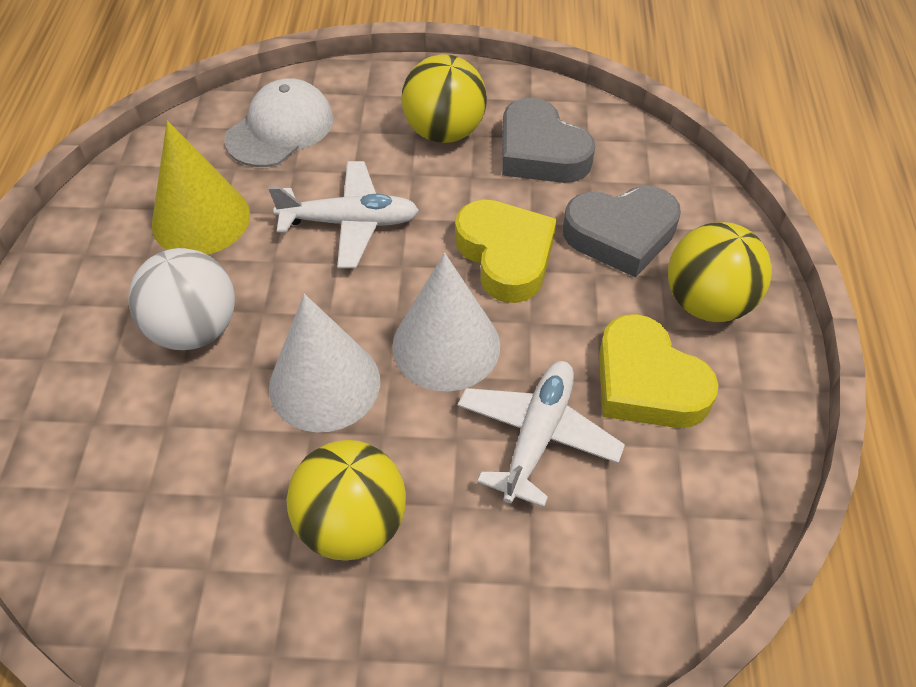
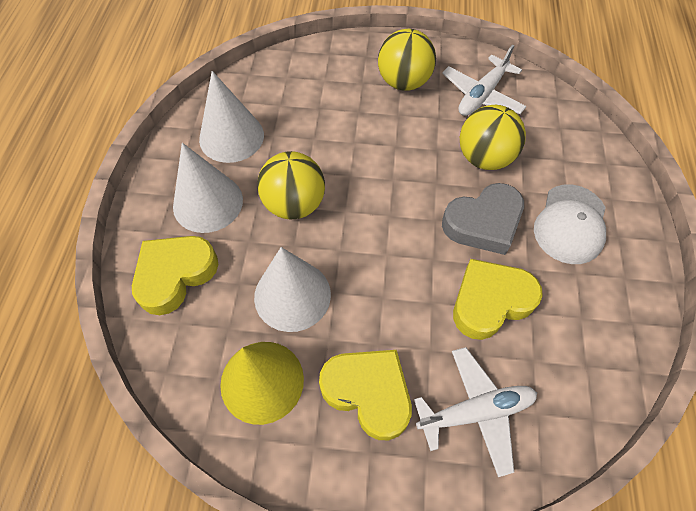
grey heart: [502,97,595,183] [563,186,681,278] = 2 -> [442,183,524,255] = 1
white ball: [129,248,235,350] = 1 -> none = 0
white cone: [269,294,380,432] [392,253,500,391] = 2 -> [173,143,243,233] [199,71,264,163] [254,247,331,332] = 3
yellow heart: [455,199,557,303] [599,314,719,428] = 2 -> [132,236,219,315] [319,350,412,440] [453,259,543,340] = 3

